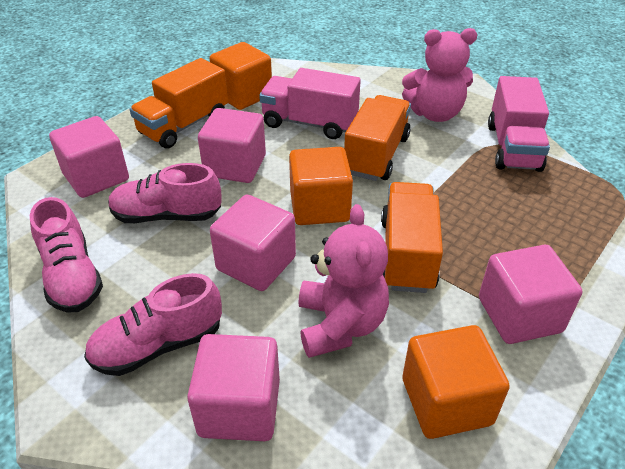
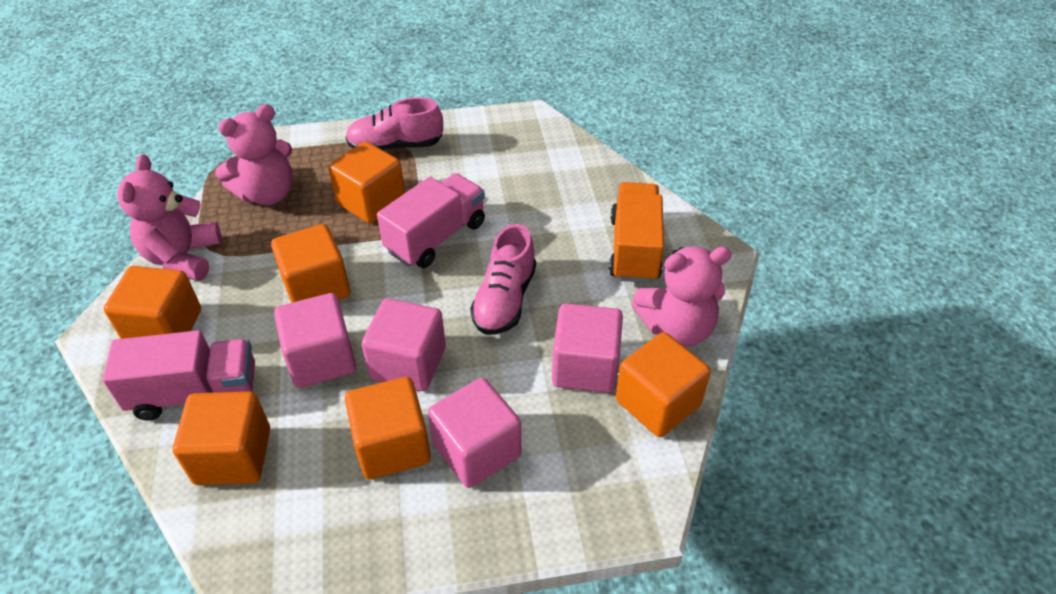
orange cube: [209,42,272,110] [289,147,353,225] [402,325,510,439] = 3 -> [104,266,201,339] [173,391,270,485] [271,224,350,303] [328,141,405,224] [345,377,431,479] [616,332,711,437] = 6
orange truck: [130,58,228,149] [344,95,411,181] [381,182,443,293] = 3 -> [609,182,664,283] = 1
pink cube: [49,116,129,198] [187,334,280,441] [198,108,266,183] [210,195,296,291] [479,245,582,344] = 5 -> [274,293,356,388] [361,298,446,391] [428,378,521,488] [552,303,623,393] = 4
pink shoe: [30,197,103,312] [84,273,222,376] [108,163,222,223] = 3 -> [345,97,443,151] [470,224,536,335] = 2
pink teddy bear: [298,204,389,358] [402,28,478,122] = 2 -> [117,154,222,281] [215,104,293,205] [632,247,732,347] = 3

